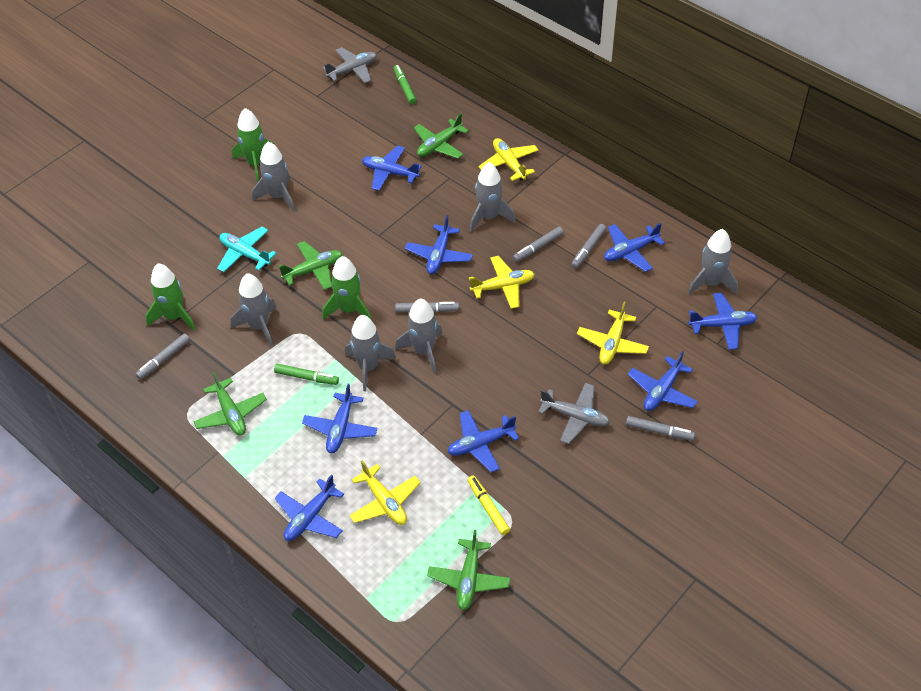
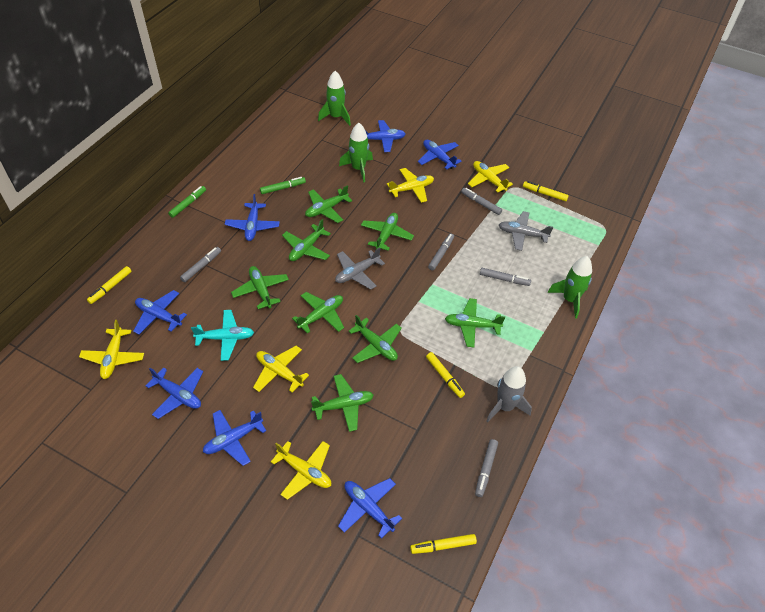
blue plane: [275,475,344,541] [302,384,378,453] [362,146,422,191] [405,215,473,274] [448,410,519,472] [604,223,665,272] [628,351,698,411] [688,293,757,350] = 8 -> [133,290,187,335] [146,368,203,419] [203,410,266,466] [225,194,280,241] [338,478,402,539] [365,120,405,152] [418,140,462,169] = 7
green plane: [193,372,267,436] [278,241,342,290] [414,113,469,159] [427,530,510,611] = 4 -> [231,266,289,309] [282,219,331,261] [292,292,344,333] [305,185,352,223] [311,374,374,432] [349,315,402,363] [361,213,414,251] [445,298,505,347] = 8
grey rocket: [231,273,277,346] [252,141,295,211] [345,315,396,391] [395,298,443,373] [470,162,515,232] [688,229,738,295] = 6 -> [486,366,532,422] = 1
yellow marker: [468,475,510,535] = 1 -> [87,266,132,304] [410,534,477,554] [426,352,465,398] [523,181,569,201] = 4
yellow plane: [349,460,421,525] [469,256,535,309] [478,138,539,181] [577,302,649,365] = 4 -> [79,320,144,379] [253,346,309,392] [271,441,331,500] [387,168,434,203] [468,161,513,193] = 5

